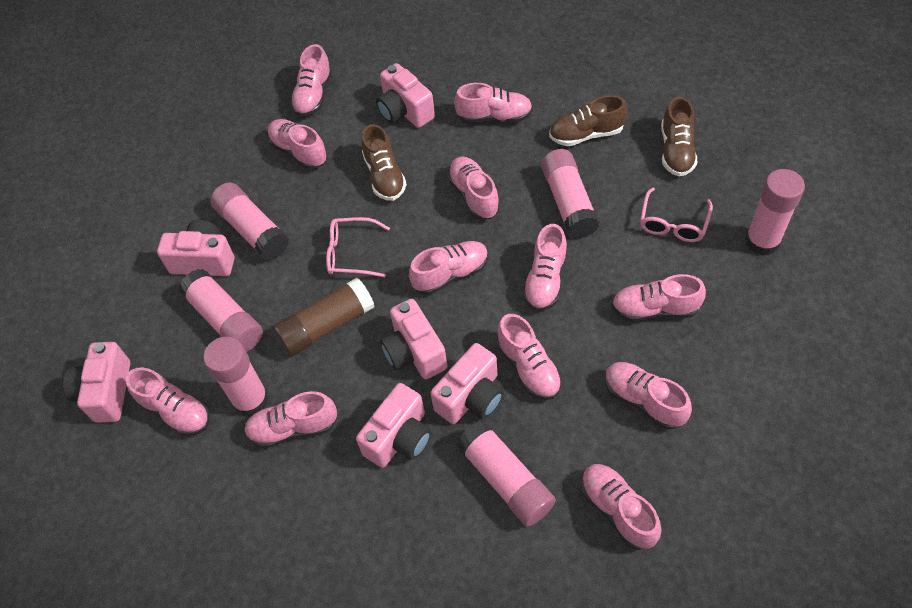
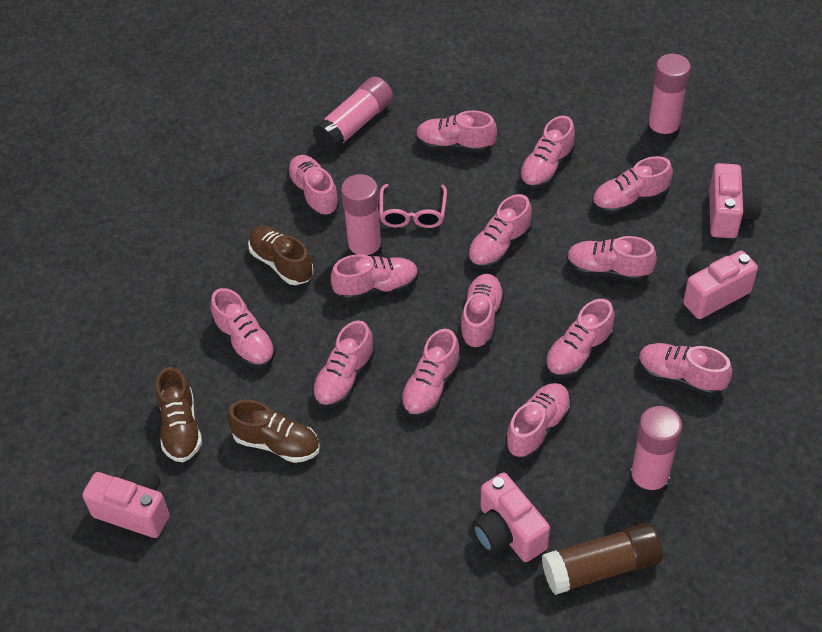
pink camera: [63,342,131,423] [157,220,235,276] [356,383,431,468] [376,63,435,128] [380,299,447,379] [430,343,504,424] = 6 -> [82,464,170,538] [472,473,550,562] [683,250,758,319] [709,163,762,238] = 4
pink glasses: [326,217,390,278] [640,187,713,242] = 2 -> [379,184,447,228] = 1
pink glue stick: [179,269,263,352] [203,337,269,417] [210,182,289,261] [456,420,556,527] [541,149,600,239] [745,169,805,255] = 6 -> [312,77,393,152] [341,174,382,257] [630,406,683,497] [647,54,691,142] = 4
pink shoe: [126,368,210,436] [244,391,337,448] [267,119,328,169] [290,44,332,117] [409,241,488,295] [448,157,500,220] [454,83,533,123] [497,314,562,400] [523,224,567,311] [581,464,662,550] [605,362,692,430] [611,274,706,321] = 12 -> [211,288,276,368] [287,155,340,216] [312,320,375,408] [331,254,419,301] [401,329,461,417] [416,111,497,153] [460,274,504,349] [468,194,532,268] [505,383,571,458] [519,116,575,189] [545,299,615,378] [566,236,657,282] [592,156,673,214] [638,343,732,396] = 14

